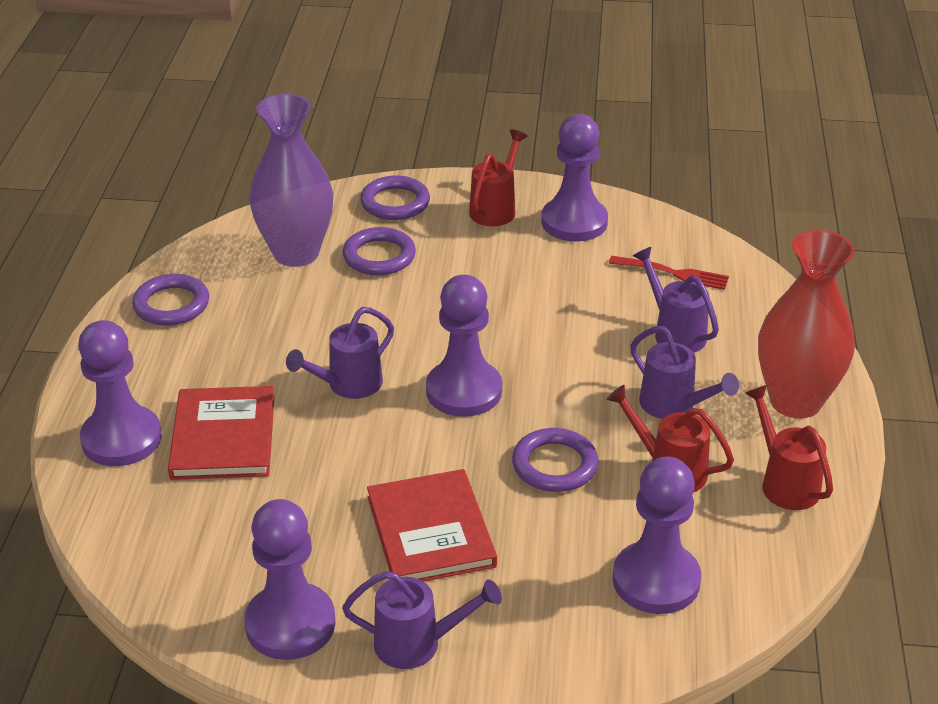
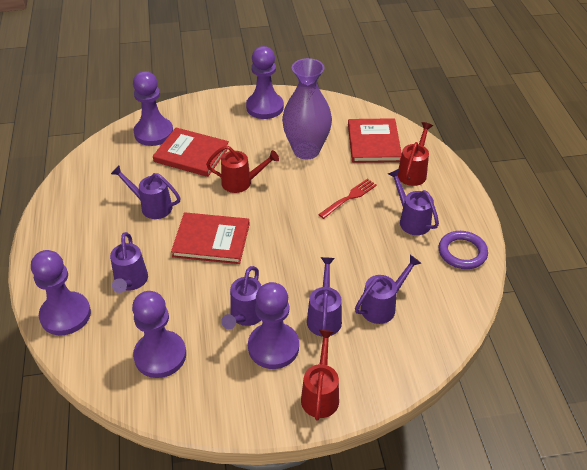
purple ring: [132,274,209,326] [343,227,416,275] [360,176,430,220] [512,428,599,492] = 4 -> [439,231,488,269] = 1
purple watering can: [286,307,394,399] [342,571,502,669] [630,326,739,419] [633,247,719,353] = 4 -> [110,232,148,293] [111,165,180,219] [221,266,261,329] [307,257,342,337] [355,255,421,324] [388,169,439,235] = 6
red book: [168,386,275,480] [367,469,497,582] = 2 -> [153,127,229,177] [171,212,250,264] [348,118,402,163] = 3
red vase: [758,230,855,419] = 1 -> none = 0

